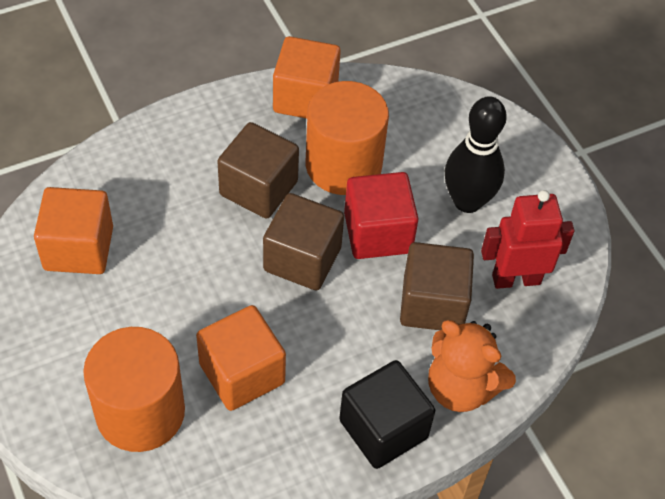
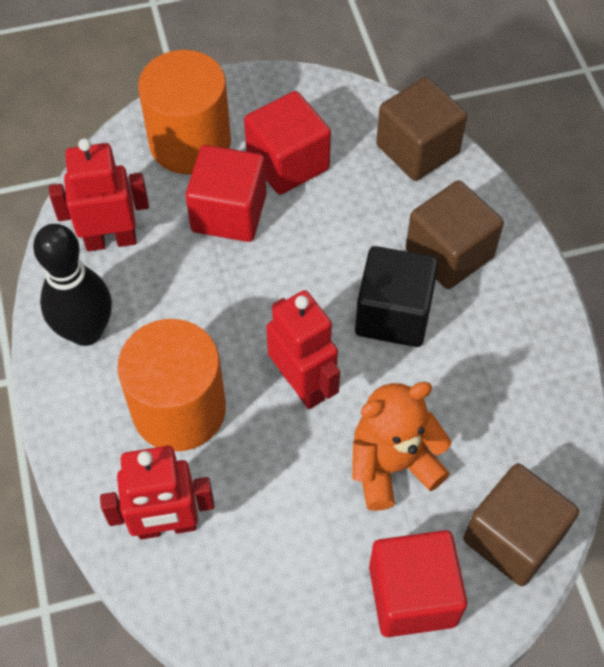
orange cube: [34,187,113,274] [196,305,286,411] [273,36,341,119] = 3 -> none = 0
red cube: [344,172,419,259] = 1 -> [186,145,267,242] [244,91,331,195] [369,530,467,637] = 3
red robot: [481,190,574,289] = 1 -> [49,138,149,251] [100,446,215,540] [266,290,340,409] = 3

